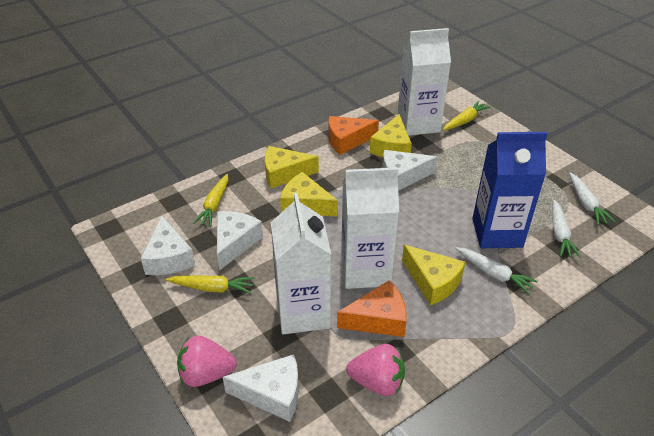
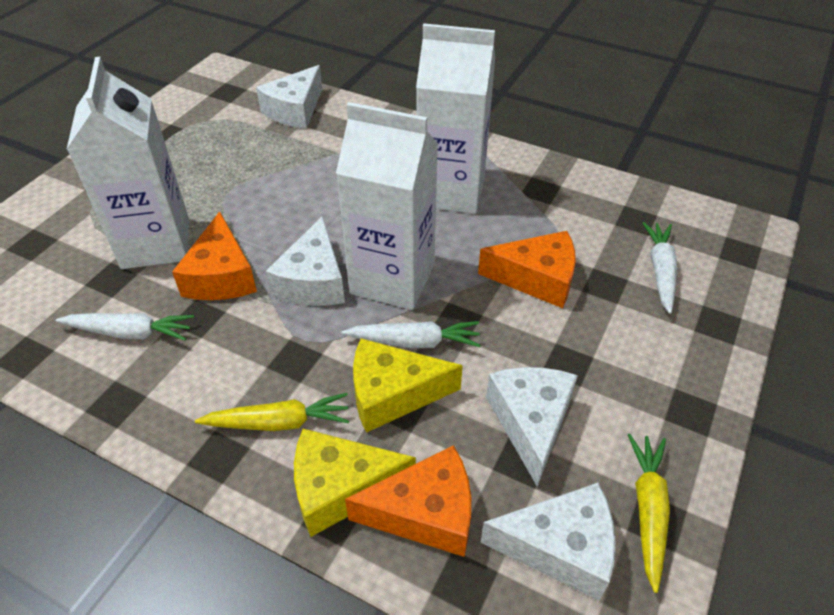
blue carton: [472,132,548,248] = 1 -> none = 0
orange cheese: [329,116,379,155] [337,280,407,337] = 2 -> [172,211,257,300] [345,445,471,557] [478,231,576,308] = 3
pink strawberry: [177,335,237,387] [346,344,405,396] = 2 -> none = 0
yellow carrot: [166,275,254,294] [193,174,228,226] [443,100,491,131] = 3 -> [195,393,349,431] [628,434,670,593] = 2
yellow cheese: [265,146,319,188] [280,172,338,216] [370,114,412,157] [402,245,465,305] = 4 -> [294,429,416,537] [353,338,463,433] = 2

